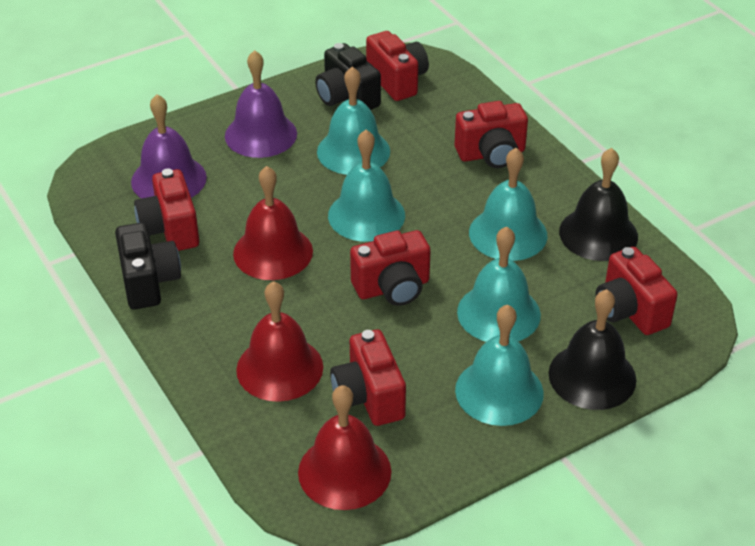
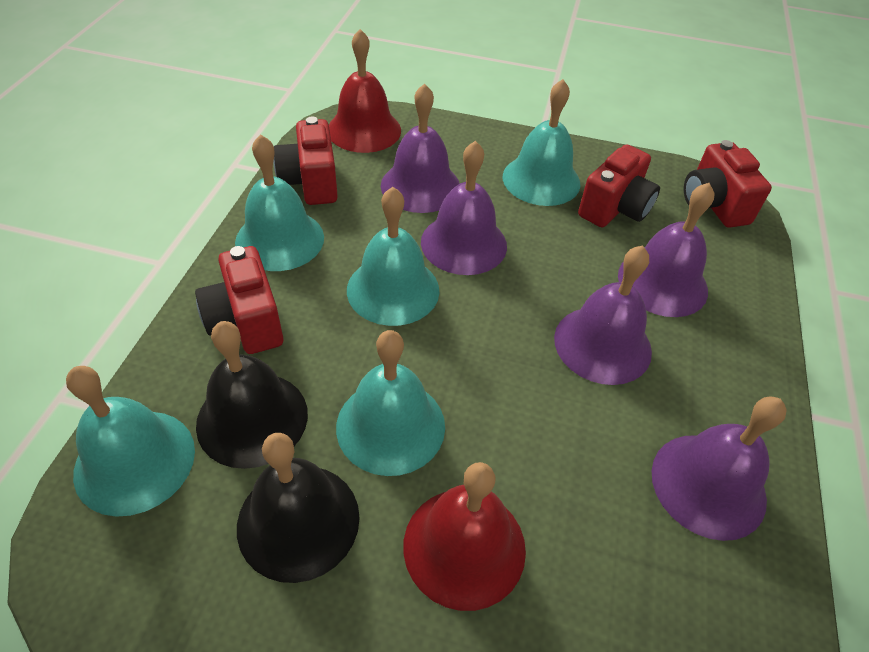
black camera: [115,223,181,309] [315,43,381,110] = 2 -> none = 0
purple bell: [131,94,207,199] [225,50,297,158] = 2 -> [381,83,460,213] [421,141,507,275] [554,245,652,385] [618,183,715,317] [652,396,787,541] = 5
red bell: [233,166,313,280] [236,281,323,402] [298,385,391,510] = 3 -> [329,29,401,153] [403,462,526,611] = 2
red camera: [134,169,199,251] [330,329,406,426] [350,230,431,306] [366,31,429,101] [455,101,528,168] [595,247,678,335] = 6 -> [195,246,283,354] [273,116,338,205] [578,144,660,227] [684,140,772,228] = 4

